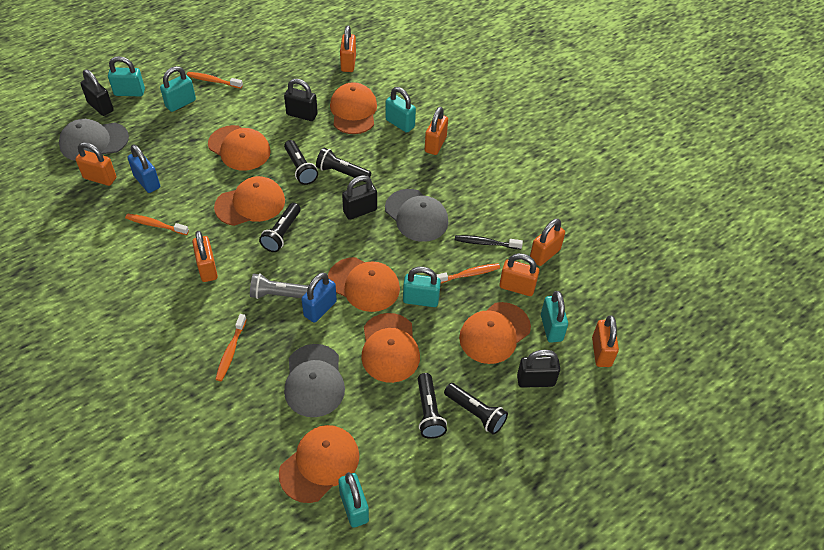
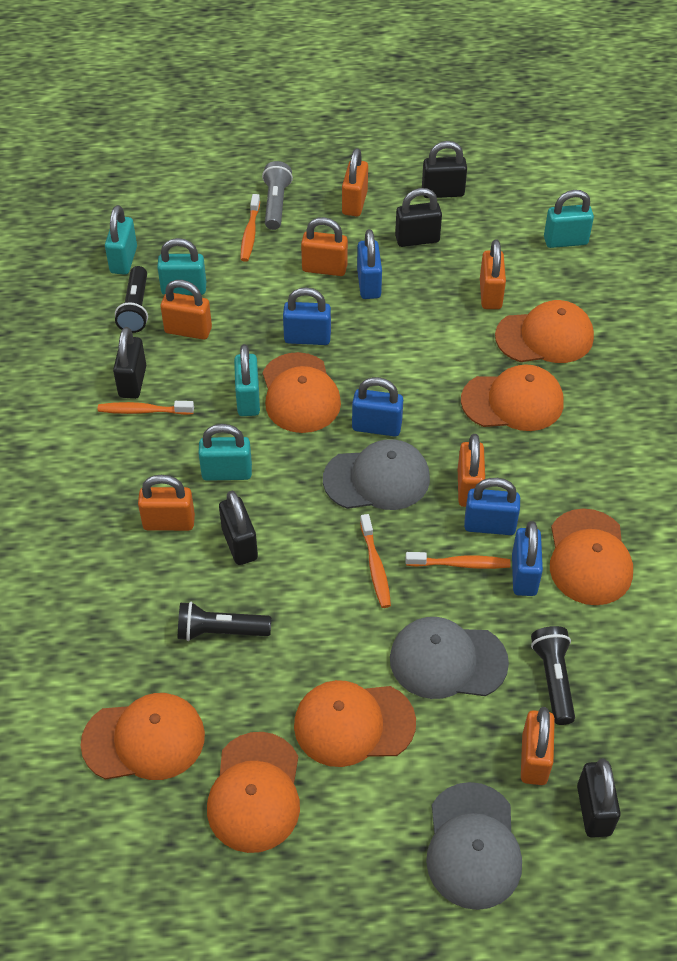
black flashlight: [259,203,301,252] [284,140,318,185] [316,148,371,182] [418,373,447,439] [444,383,508,435] = 5 -> [115,266,148,333] [178,602,271,641] [531,626,575,725] = 3
black padlock: [80,69,114,116] [284,79,318,121] [342,175,377,220] [517,350,560,388] = 4 -> [113,327,146,399] [219,491,258,565] [395,188,442,247] [422,141,467,198] [577,759,621,838] = 5
black toothbrush: [455,235,523,249] = 1 -> none = 0
blue padlock: [128,144,160,193] [301,272,337,323] = 2 -> [283,287,331,345] [352,377,403,436] [357,229,382,299] [464,478,520,535] [512,521,543,596] = 5
turquoise padlock: [108,56,145,97] [160,66,196,112] [338,472,369,528] [385,87,416,133] [403,267,441,307] [541,291,568,343] = 6 -> [105,205,137,275] [157,238,206,295] [198,424,252,481] [234,344,260,416] [544,190,594,248] = 5

